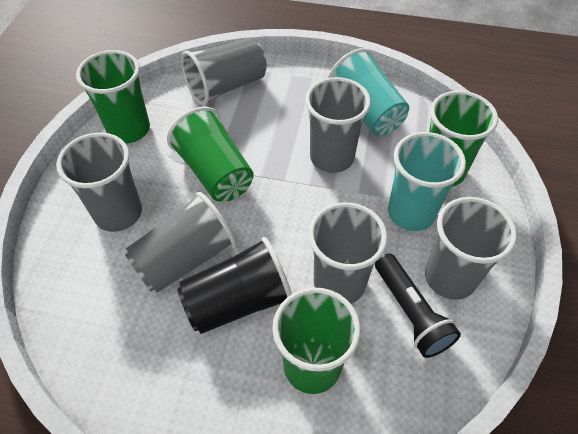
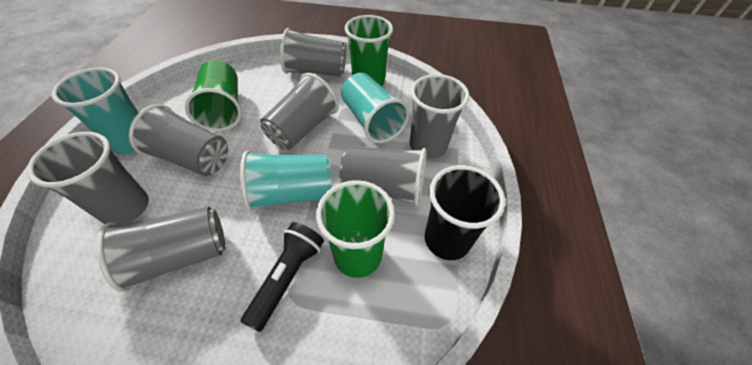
green cup: [76,50,150,143] [167,107,254,202] [272,288,361,394] [429,91,498,187] = 4 -> [185,60,242,131] [316,180,395,278] [345,15,393,87] = 3
grey cup: [56,132,142,232] [125,192,237,293] [181,38,267,105] [305,77,371,173] [308,202,388,304] [425,197,517,300] = 6 -> [26,132,149,224] [96,207,225,292] [129,104,228,176] [260,73,339,150] [280,28,346,76] [339,146,427,207] [410,74,469,159] = 7
turquoise cup: [328,48,409,135] [388,132,466,231] = 2 -> [51,67,139,154] [240,151,331,211] [341,73,410,143] = 3

